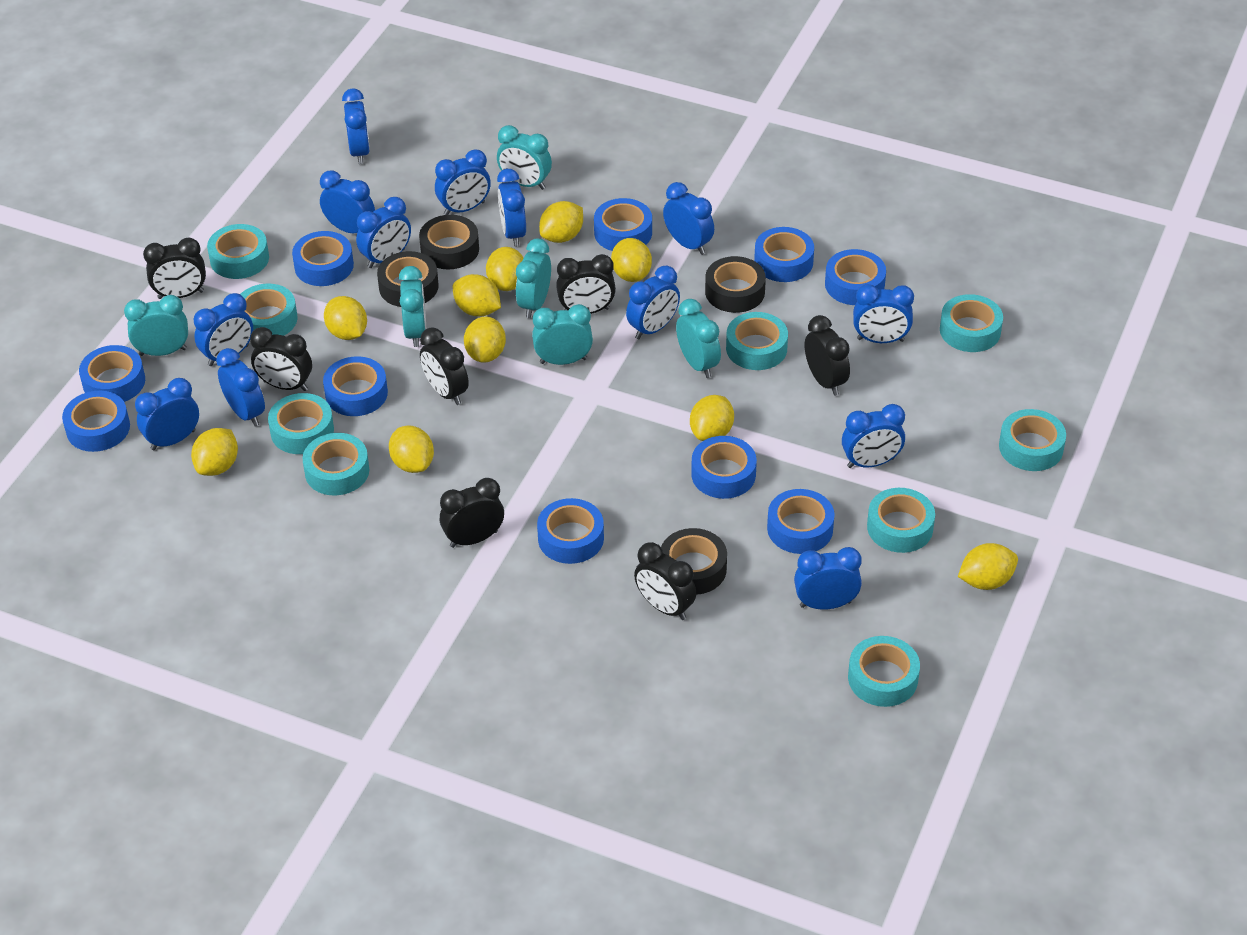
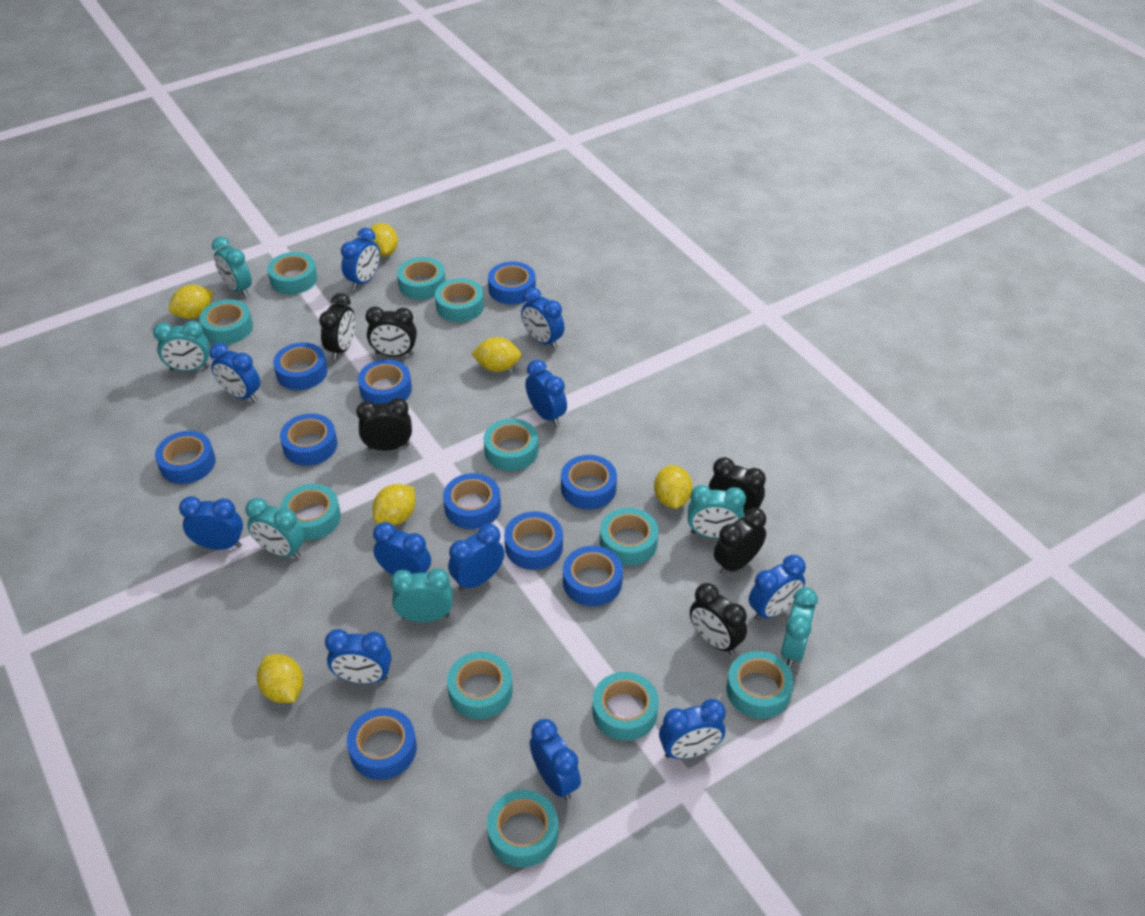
black clock: [143,237,206,299] [250,327,312,391] [420,327,469,405] [440,478,504,548] [556,254,616,314] [634,542,696,620] [805,315,850,396] = 7 -> [319,293,355,360] [356,398,412,451] [365,307,417,357] [690,583,747,655] [709,457,766,516] [714,508,766,575] = 6
black tape: [377,251,439,307] [419,215,479,269] [661,528,727,595] [705,256,766,313] = 4 -> none = 0
blue clock: [135,378,199,450] [194,293,253,366] [216,348,265,427] [320,170,375,234] [342,89,370,164] [356,197,411,268] [435,150,491,215] [497,169,526,247] [626,266,680,339] [663,182,714,255] [794,547,862,610] [842,404,905,468] [853,284,914,343] = 13 -> [179,496,243,550] [209,343,260,402] [325,629,391,684] [341,228,380,290] [373,522,431,576] [448,524,505,591] [521,288,565,349] [525,360,567,426] [530,719,581,800] [659,699,726,759] [749,555,806,621] = 11
turquoise tape: [207,224,269,279] [240,284,298,336] [268,393,334,454] [303,433,369,495] [726,312,788,370] [848,636,920,707] [867,488,935,553] [940,294,1003,352] [999,409,1066,471] = 9 -> [200,299,253,344] [267,252,318,294] [280,484,341,540] [397,257,446,300] [435,278,484,322] [447,651,513,719] [484,418,539,471] [487,790,558,868] [592,672,659,741] [600,508,659,566] [726,651,794,719] = 11
yellow lemon: [191,428,238,476] [324,296,367,340] [389,426,434,473] [453,274,501,317] [464,317,506,363] [486,247,523,291] [539,201,583,243] [611,238,652,282] [690,395,734,441] [958,543,1018,590] = 10 -> [169,285,214,319] [257,654,303,703] [369,223,398,257] [373,484,416,525] [471,337,521,372] [654,465,693,509] = 6

